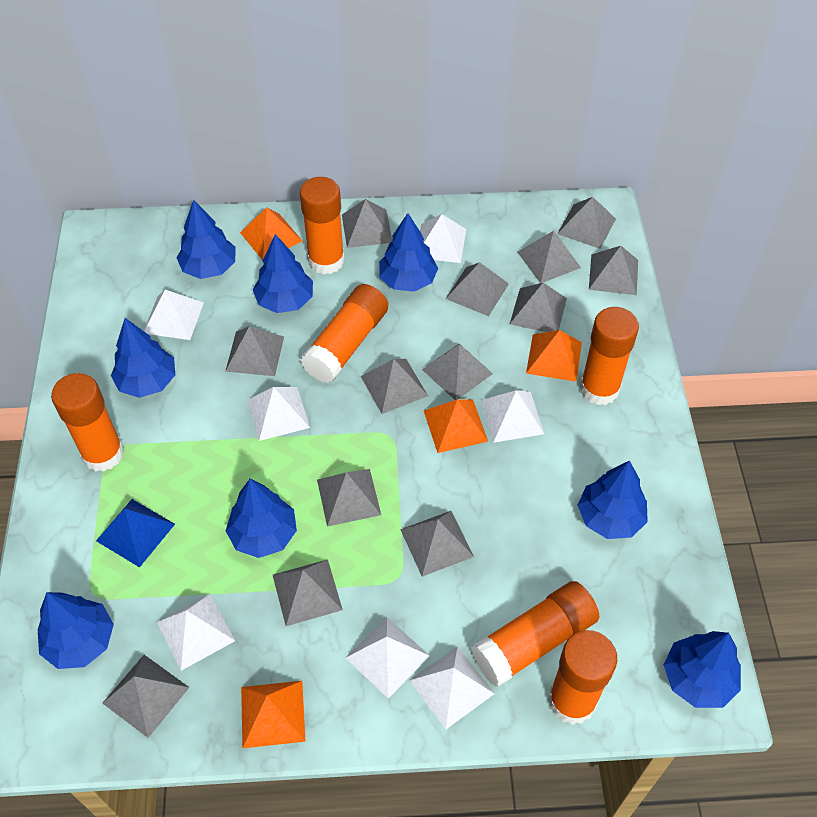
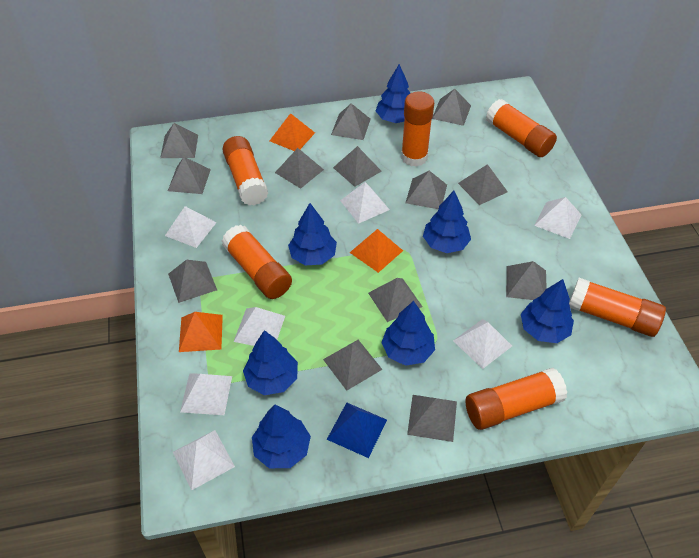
blue tree: [38,592,114,669] [111,318,175,398] [177,200,236,279] [226,479,297,558] [253,234,313,313] [379,213,438,292] [578,460,648,539] [664,631,741,708] = 8 -> [243,330,298,395] [252,405,311,468] [288,203,337,265] [376,64,410,123] [381,301,435,366] [423,191,471,253] [521,279,574,343] = 7
orange pyramid: [240,208,302,260] [241,681,306,748] [424,399,488,453] [526,330,582,382] = 4 -> [179,312,223,352] [270,113,315,151] [350,229,403,273] = 3

